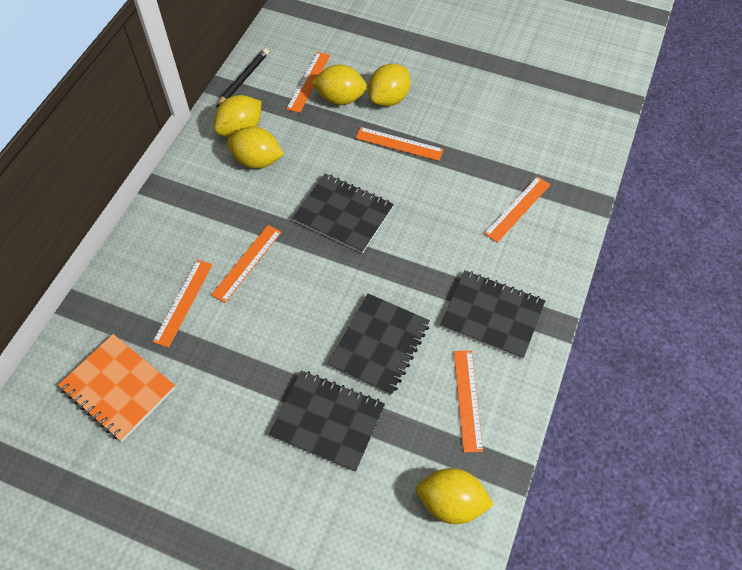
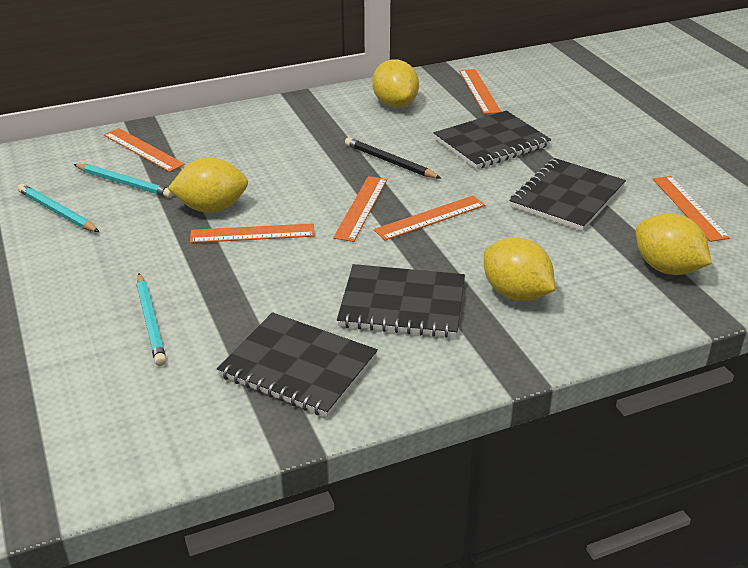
orange notebook: [58,334,175,442] = 1 -> none = 0
turquoise pencil: none = 0 -> [18,184,99,232] [73,164,173,198] [137,273,166,366] = 3
yellow lemon: [214,95,261,138] [227,126,284,169] [311,65,367,105] [369,64,411,107] [416,468,494,524] = 5 -> [168,157,248,213] [372,59,419,108] [484,237,555,301] [636,213,712,275] = 4

